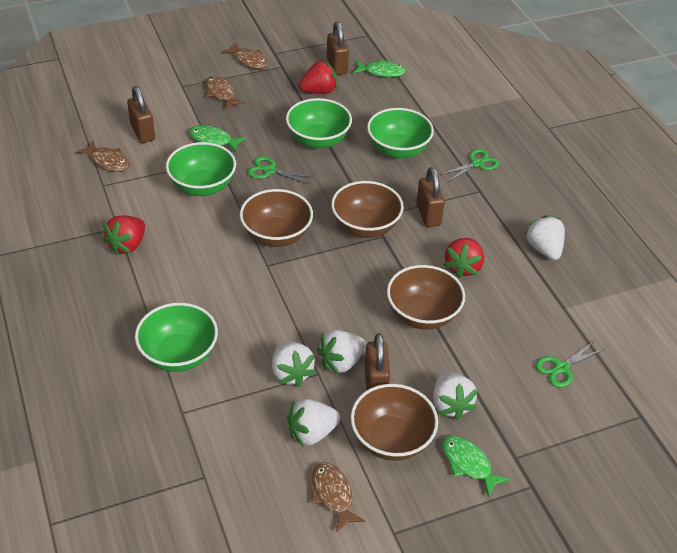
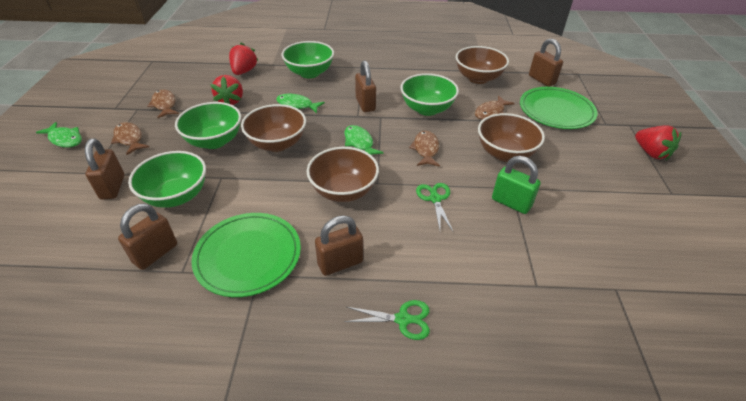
brown padlock: [127,86,155,143] [327,22,349,75] [365,333,390,390] [416,167,445,227] = 4 -> [85,138,124,200] [118,203,177,270] [315,215,363,276] [355,61,376,112] [529,38,563,87] = 5
green padlock: none = 0 -> [492,156,541,214] = 1
green plate: none = 0 -> [191,213,301,297] [520,87,598,129] = 2
green scissors: [248,156,312,184] [440,149,499,182] [535,340,605,387] = 3 -> [344,300,430,340] [416,183,453,231] = 2
white strawberry: [272,341,316,387] [287,399,341,446] [317,330,366,375] [433,372,478,420] [525,215,565,260] = 5 -> none = 0

